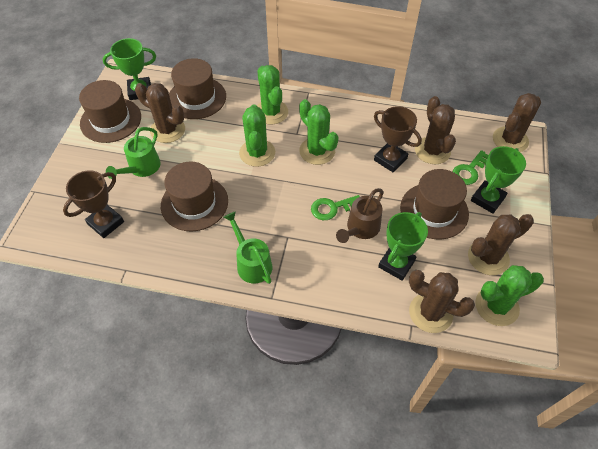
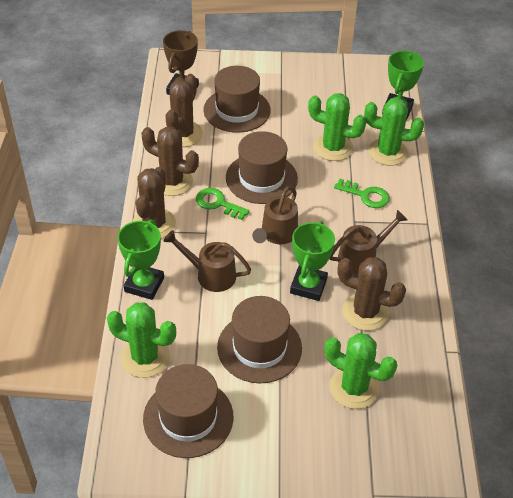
brown cactus: [135,83,185,143] [409,270,475,333] [415,96,456,164] [468,214,534,275] [493,93,541,152] = 5 -> [133,167,176,238] [141,126,199,196] [166,74,203,147] [337,257,406,331] = 4
brown trophy: [63,170,124,238] [374,106,422,172] = 2 -> [163,30,199,95] = 1
brown watering can: [336,188,384,243] = 1 -> [163,230,251,292] [252,186,298,244] [329,210,407,274] = 3
green watering can: [106,127,161,179] [223,211,272,284] = 2 -> none = 0

